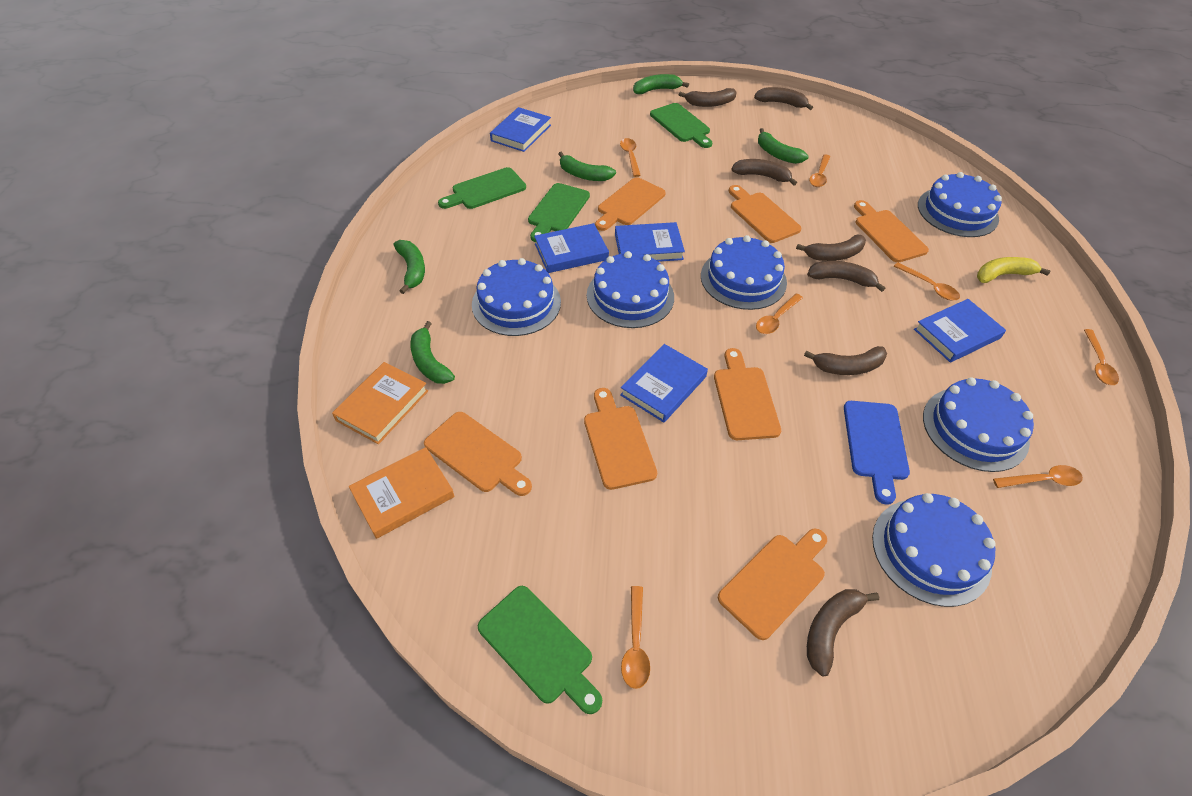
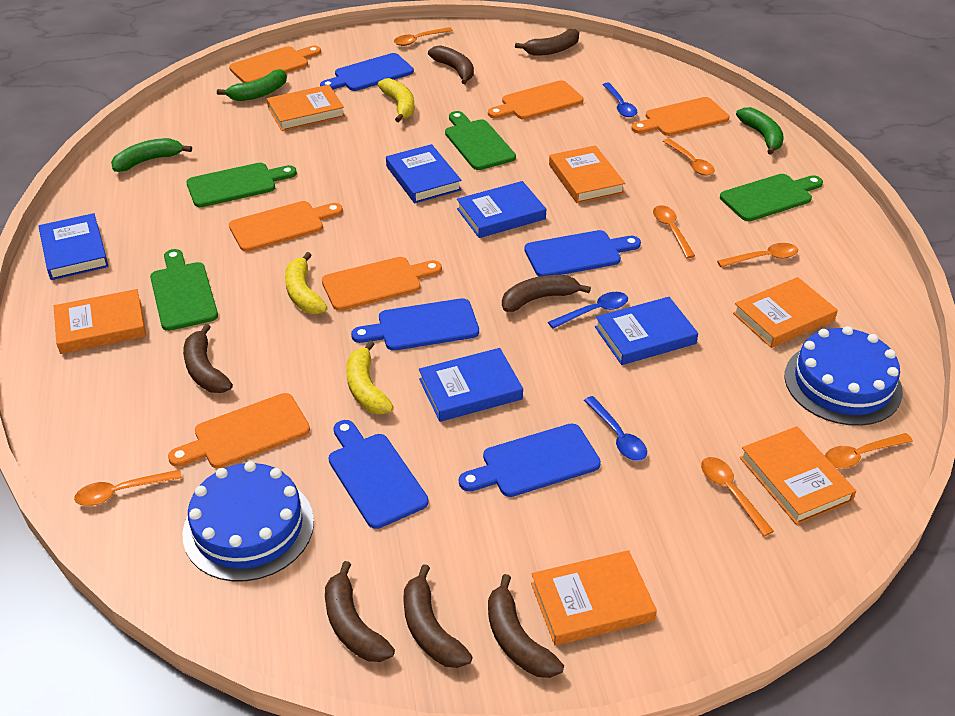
blue cake: [472,258,561,336] [587,251,674,328] [701,235,787,310] [872,493,995,607] [918,172,1002,237] [923,377,1034,472] = 6 -> [182,461,314,582] [785,326,903,426] = 2
blue cutting board: [844,401,910,505] = 1 -> [320,53,414,91] [329,420,429,529] [351,298,479,351] [459,423,601,497] [524,230,641,276] = 5
blue spoon: none = 0 -> [548,292,628,329] [584,396,647,461] [602,83,637,117] = 3
green banana: [394,240,425,294] [410,321,455,384] [558,151,616,181] [633,74,689,94] [758,128,809,164] = 5 -> [111,138,192,172] [217,69,287,101] [736,107,784,155] = 3
orange book: [332,362,428,444] [349,447,455,539] = 2 -> [54,289,146,354] [267,85,345,131] [531,550,657,646] [549,145,625,203] [733,277,838,348] [740,426,856,525] = 6
orange cutting board: [424,412,532,496] [584,388,657,490] [595,177,666,231] [714,348,781,440] [718,529,827,640] [729,185,802,243] [854,200,929,262] = 7 -> [168,393,310,468] [229,46,321,83] [229,201,343,252] [322,257,442,311] [488,80,583,120] [631,97,729,136] = 6
yellow banana: [977,257,1051,283] = 1 -> [285,252,328,314] [346,341,394,414] [378,78,414,122] = 3

